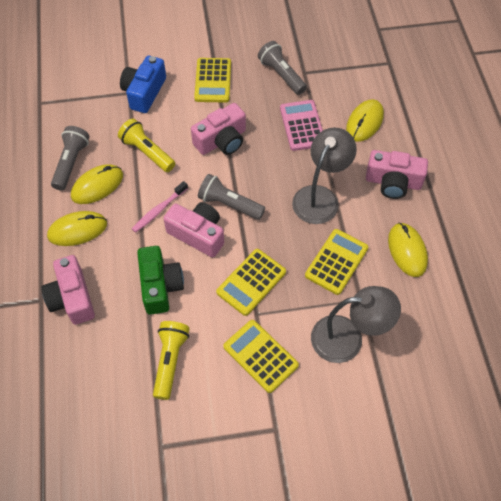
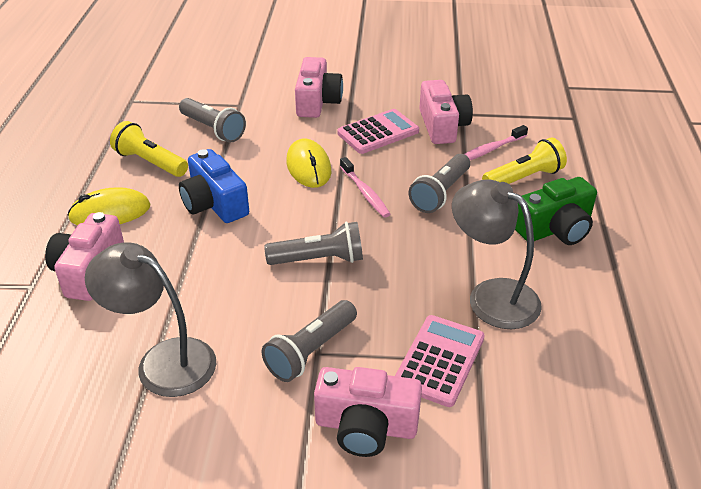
grey flashlight: [51,126,90,191] [198,174,265,220] [258,41,307,95] = 3 -> [179,98,246,142] [262,300,357,382] [264,222,363,265] [409,154,470,213] = 4
pink calculator: [280,100,323,151] = 1 -> [337,109,419,154] [395,315,484,407] = 2
pink toothbrush: [132,181,188,233] = 1 -> [340,157,390,218] [464,125,528,160] = 2
yellow calculator: [194,58,231,102] [216,249,286,316] [223,320,299,393] [305,229,368,295] = 4 -> none = 0
yellow mouse: [47,211,107,246] [71,164,123,204] [346,99,384,142] [388,222,428,277] = 4 -> [67,187,150,225] [286,138,331,188] = 2

